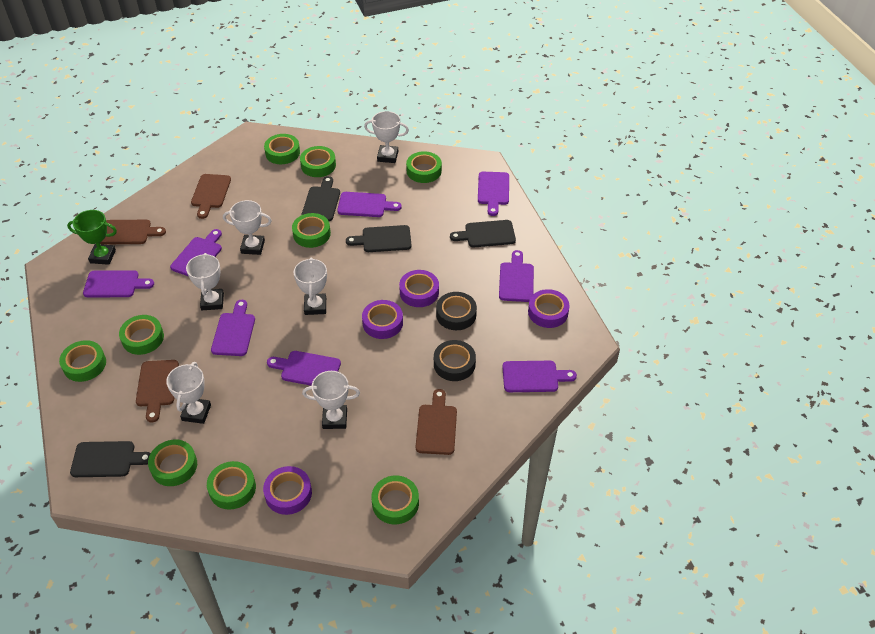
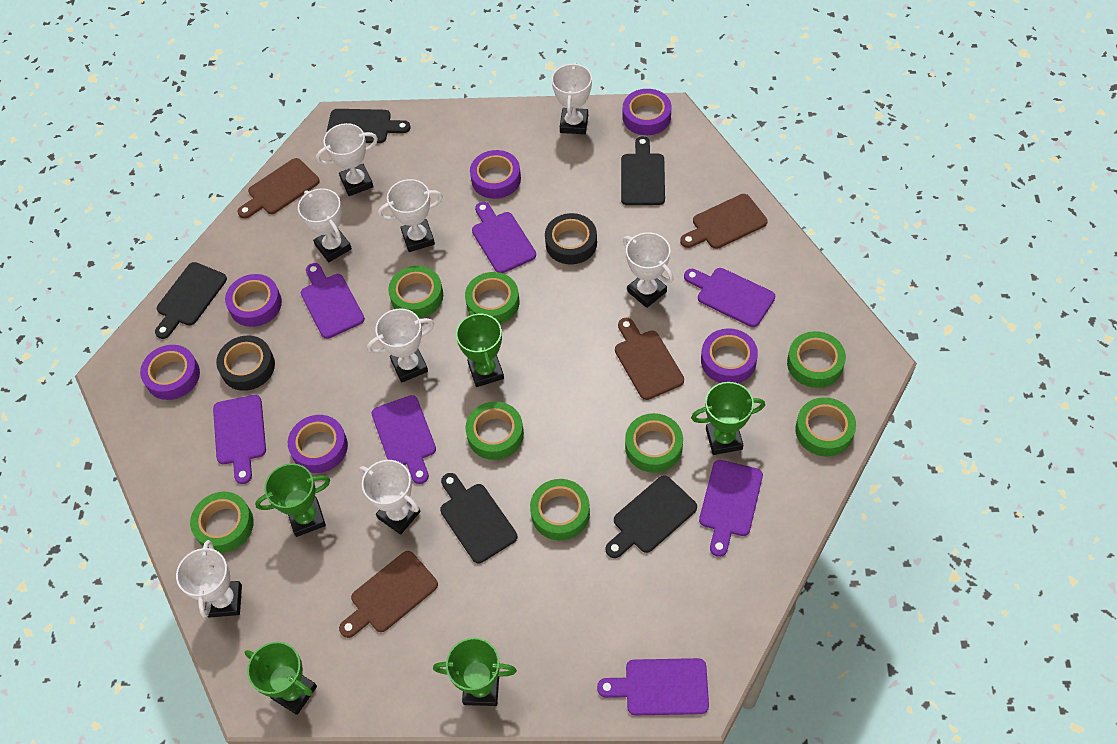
black cutting board: [70,441,150,477] [301,176,340,221] [346,225,411,252] [450,220,516,247] = 4 -> [155,262,227,339] [326,109,411,143] [440,473,517,563] [605,475,697,558] [621,136,665,205] = 5
green tape: [59,340,106,382] [119,315,164,355] [148,440,197,486] [207,461,256,510] [264,134,300,164] [292,213,331,248] [300,146,336,177] [371,475,419,524] [406,151,442,183] = 9 -> [190,492,254,553] [388,266,443,318] [465,272,519,324] [466,401,524,460] [530,479,590,540] [625,413,683,473] [787,331,846,388] [795,397,856,457] = 8
green trophy: [67,210,117,265] = 1 -> [244,642,317,715] [255,463,330,537] [433,637,517,706] [456,311,504,387] [691,382,765,455] = 5
purple cutting board: [83,270,154,297] [170,229,222,277] [211,300,255,356] [267,351,341,386] [337,192,402,217] [478,172,509,216] [499,250,534,302] [502,361,577,392] = 8 -> [213,395,266,484] [301,263,365,339] [371,395,436,484] [472,202,536,273] [597,658,709,715] [684,268,775,327] [699,460,763,557] = 7
purple tape: [263,466,312,515] [362,300,403,339] [399,270,439,307] [528,289,570,328] = 4 -> [140,345,200,400] [225,274,282,327] [288,415,348,473] [470,150,521,199] [623,89,672,135] [701,328,758,383] = 6
white trophy: [166,362,211,424] [186,253,224,310] [223,200,272,255] [294,257,327,315] [302,371,360,429] [364,111,409,163] = 6 -> [176,540,242,618] [298,188,352,262] [316,123,378,196] [359,460,421,535] [367,308,434,383] [378,179,443,252] [552,62,592,134] [623,232,673,308] = 8

